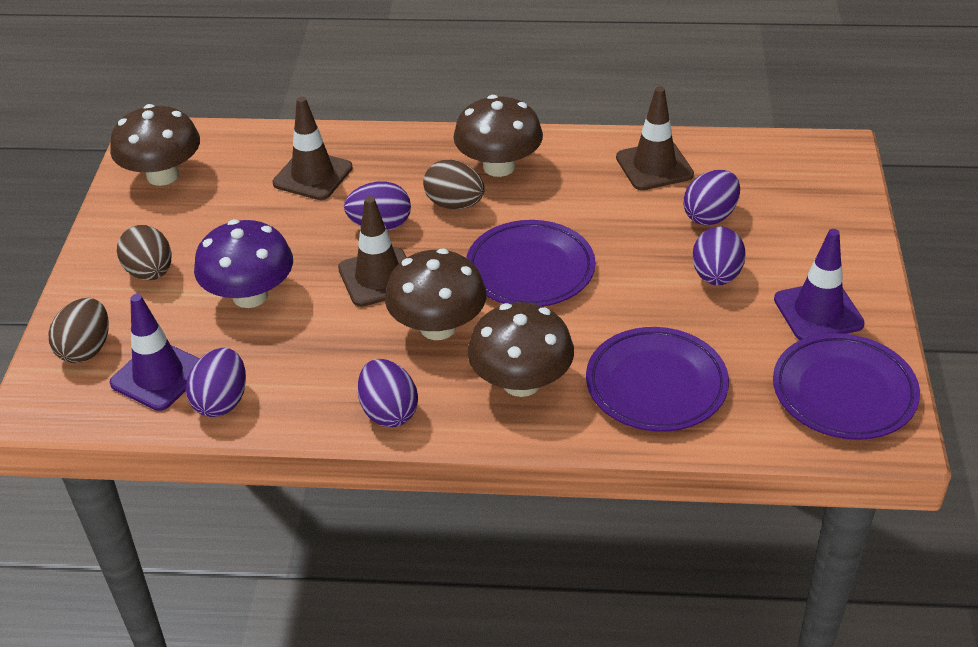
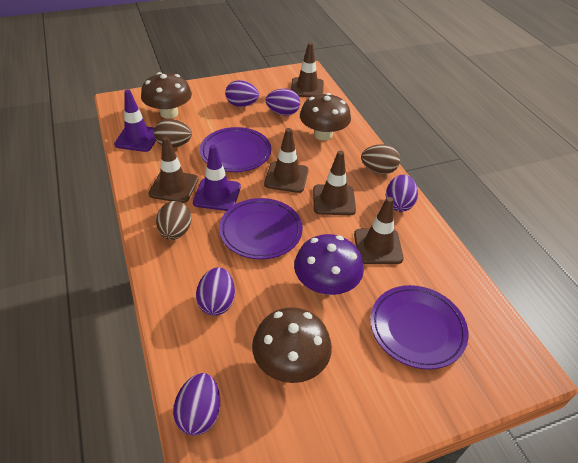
brown mushroom: [110,104,200,186] [385,248,486,340] [453,95,543,177] [468,302,574,397] = 4 -> [141,72,192,119] [252,307,332,383] [300,93,351,141] = 3
brown traffic cone: [273,97,353,200] [338,196,407,307] [616,86,694,190] = 3 -> [148,137,198,203] [264,128,309,193] [291,42,324,97] [313,151,356,215] [354,197,404,264] = 5

